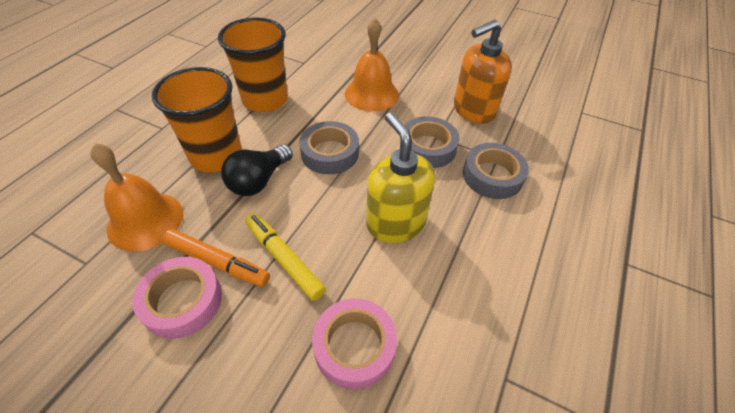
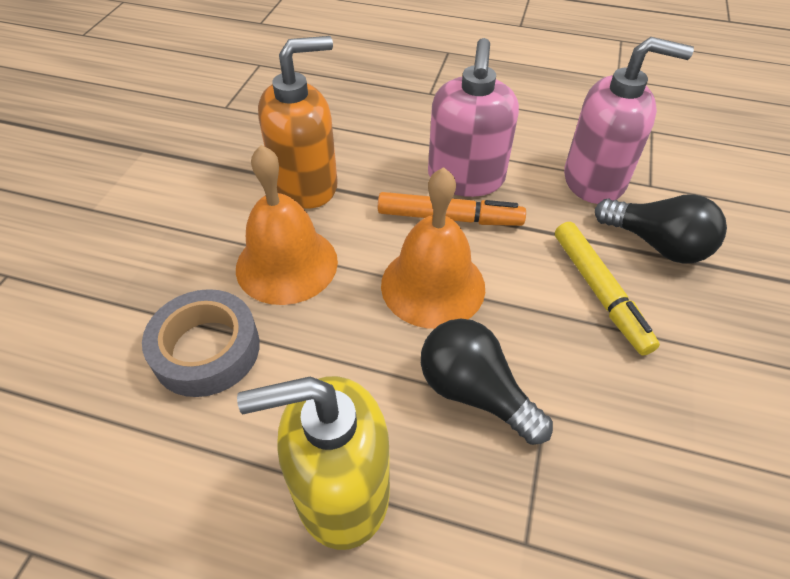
black light bulb: [221,144,293,196] = 1 -> [421,319,553,445] [595,194,727,264] = 2
grey tape: [299,121,359,174] [400,116,460,168] [463,143,529,199] = 3 -> [142,289,260,397] = 1
orange cup: [152,67,242,172] [218,17,288,112] = 2 -> none = 0
pink soap dispenser: none = 0 -> [428,38,519,197] [564,37,694,204] = 2
pink tape: [132,257,222,339] [312,298,397,389] = 2 -> none = 0

